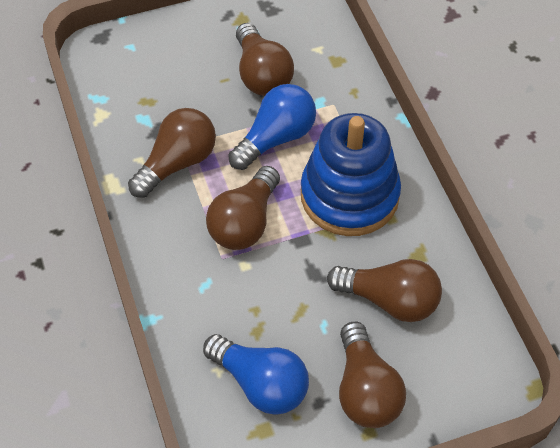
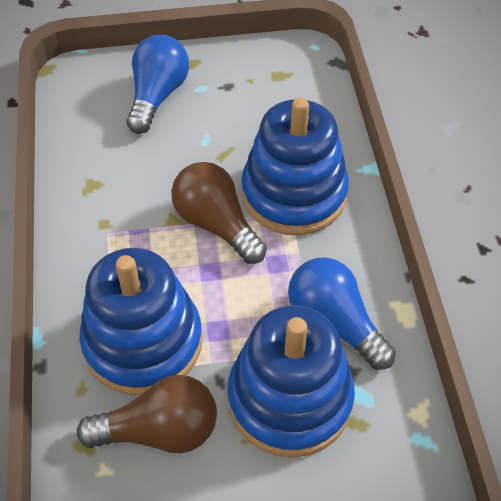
blue stacking toy: [301,113,401,236] = 1 -> [79,248,203,395] [228,305,355,458] [241,97,349,235] = 3
brown light bulb: [128,108,216,198] [206,166,280,250] [236,23,294,96] [327,259,442,322] [339,322,406,428] = 5 -> [77,375,217,453] [171,162,267,264] = 2

